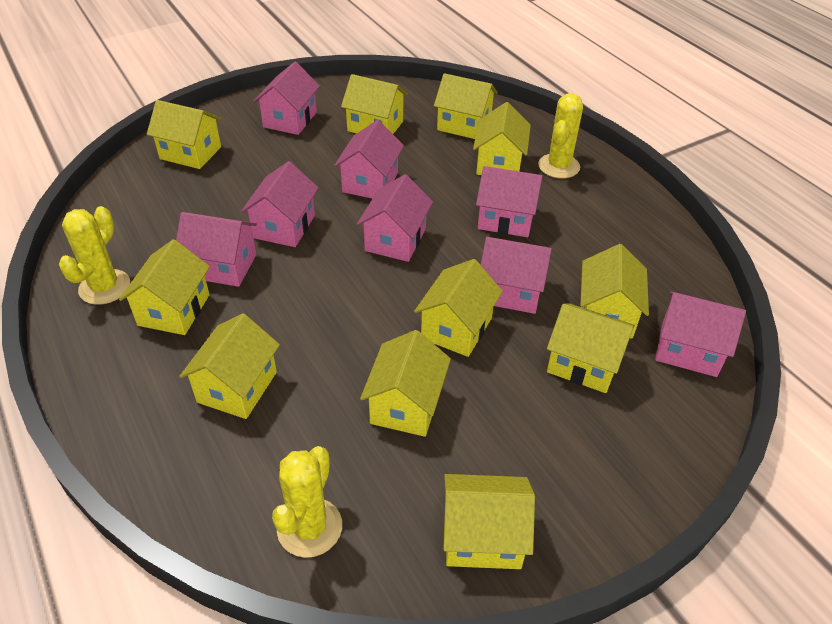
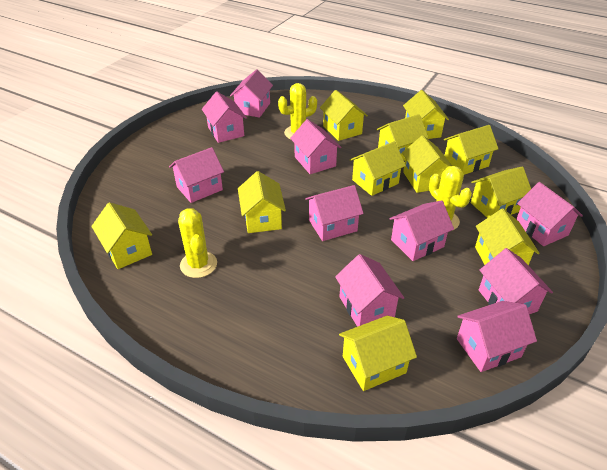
pink house: [176,212,257,287] [241,161,319,247] [253,62,320,135] [334,120,404,199] [357,174,433,262] [476,166,543,237] [481,237,552,314] [655,291,746,377] = 8 -> [169,147,224,203] [202,92,247,143] [230,69,273,118] [290,119,341,174] [305,185,364,241] [335,254,404,327] [389,201,454,261] [457,301,537,372] [479,248,553,314] [517,182,583,246] = 10

